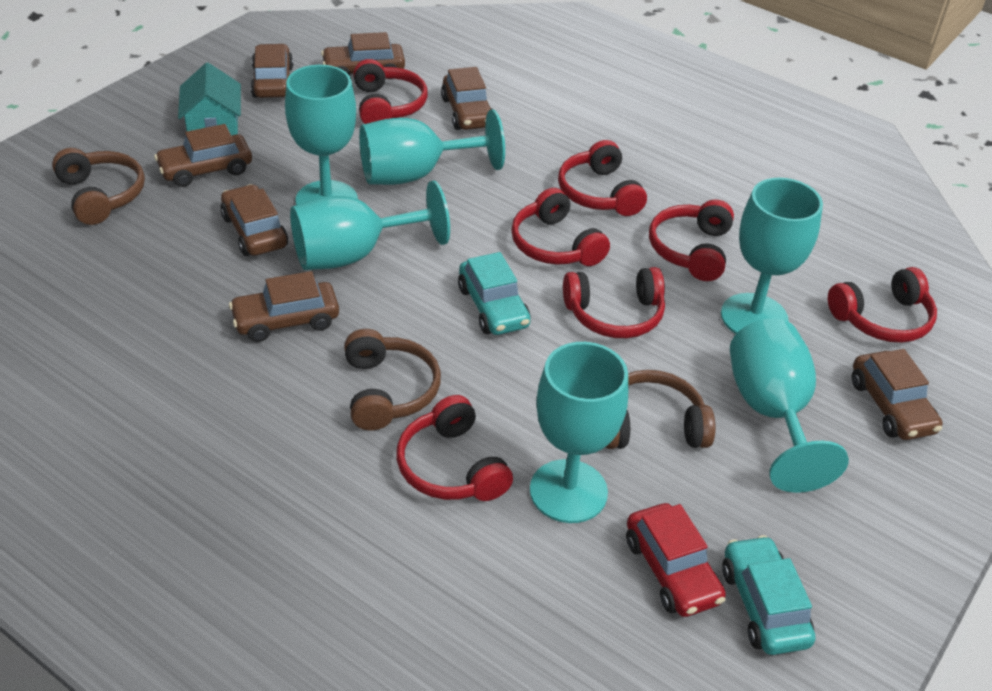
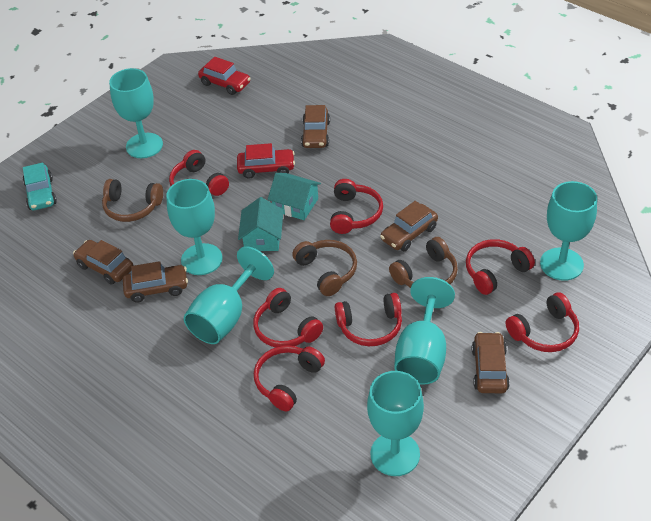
brown car: [154,124,252,187] [220,184,288,256] [229,271,339,342] [251,44,293,98] [321,32,405,79] [441,67,493,130] [852,349,943,440] = 7 -> [73,240,133,285] [123,261,188,303] [301,105,330,148] [380,201,438,251] [472,332,510,393] = 5
red car: [626,503,726,617] = 1 -> [198,57,251,95] [237,143,295,179] = 2
turquoise car: [458,252,531,335] [722,535,816,655] = 2 -> [23,163,57,210] = 1
turquoise house: [178,62,241,135] = 1 -> [238,197,283,251] [268,173,321,220] = 2

